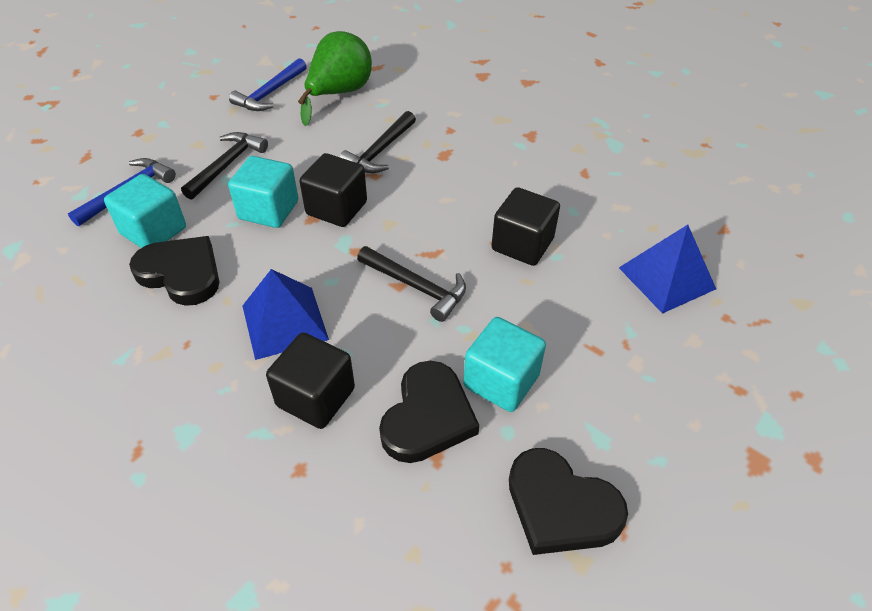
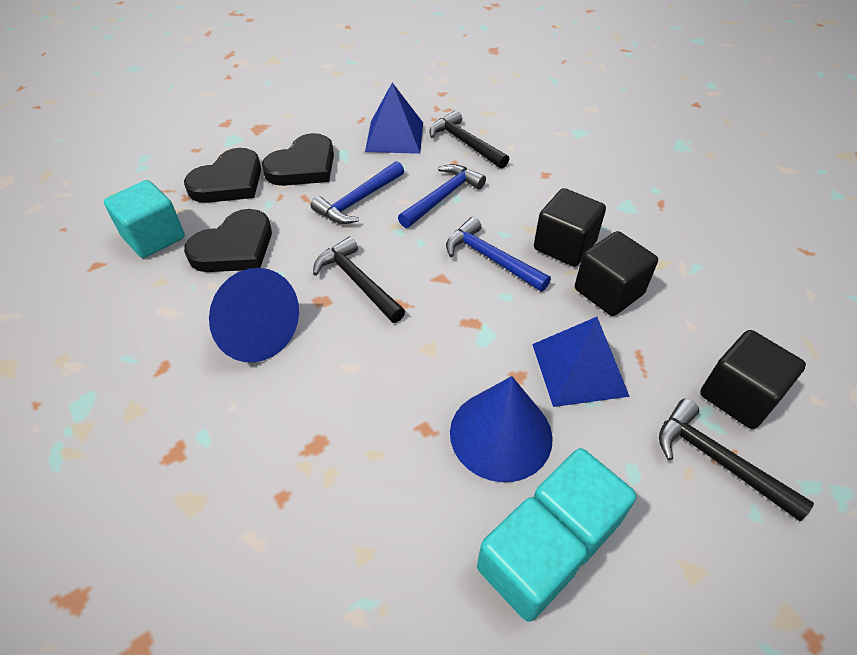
blue cone: none = 0 -> [209,268,299,362] [450,376,553,482] = 2
blue hammer: [68,158,176,227] [229,58,307,111] = 2 -> [311,161,404,224] [398,164,486,228] [446,217,551,292] = 3
green pear: [298,31,372,126] = 1 -> none = 0

